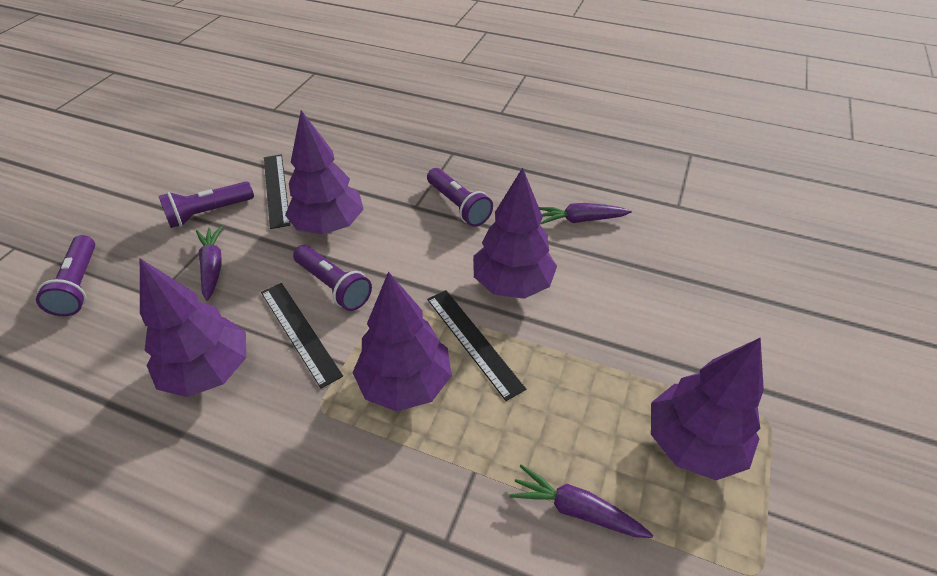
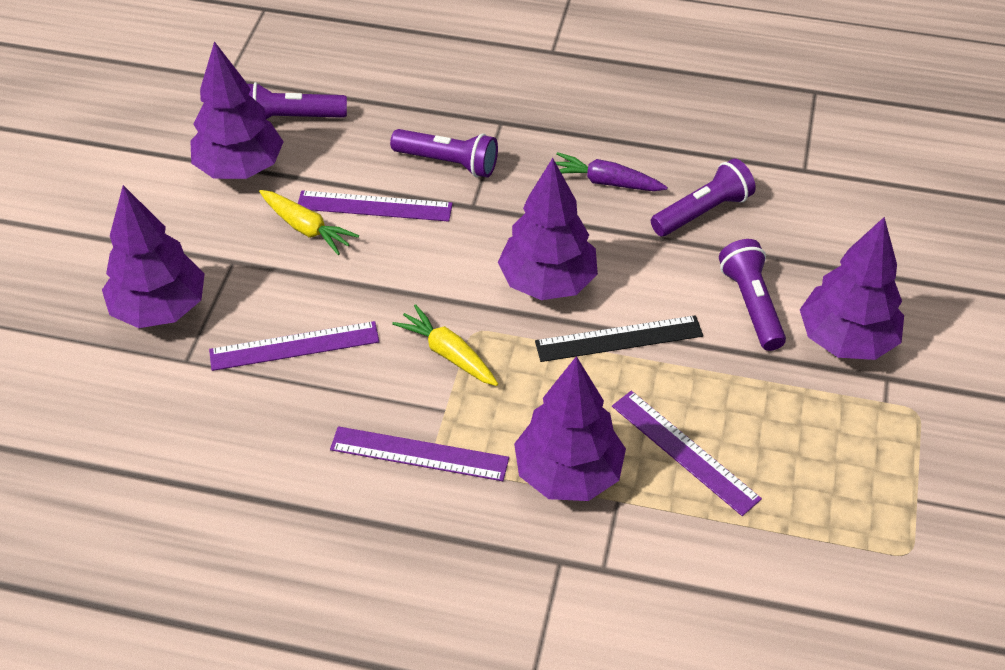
black ruler: [261,283,343,389] [264,154,290,229] [427,290,526,401] = 3 -> [535,315,703,362] = 1
purple carrot: [196,226,223,301] [509,464,653,538] [539,203,632,224] = 3 -> [555,152,668,191] = 1
purple ruler: none = 0 -> [209,321,379,371] [298,190,453,222] [330,426,509,481] [612,391,762,516] = 4
yellow carrot: none = 0 -> [259,190,359,255] [392,304,498,386] = 2

